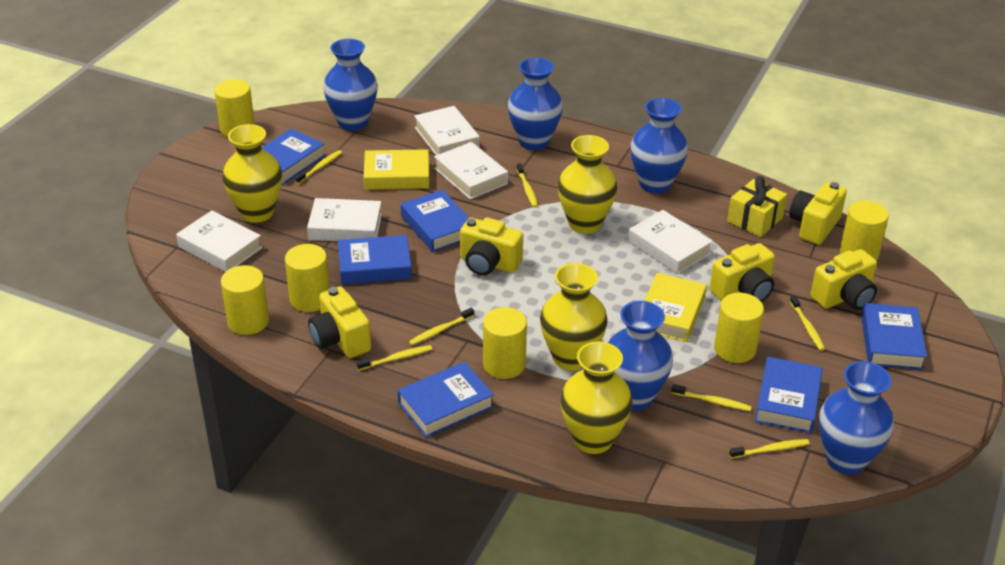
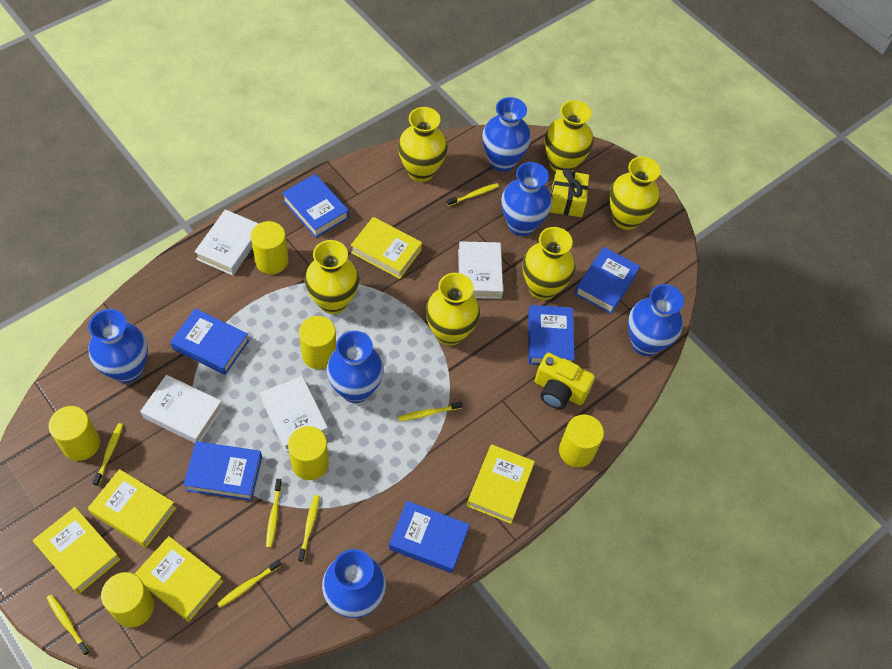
blue vase: [323,39,378,130] [508,57,563,150] [608,301,673,411] [630,98,688,194] [819,361,894,474] = 5 -> [88,309,148,383] [322,549,386,618] [326,331,384,403] [482,97,531,172] [501,162,552,236] [628,284,684,356] = 6
white book: [176,210,262,272] [307,198,382,241] [414,106,480,155] [434,142,508,200] [628,210,713,274] = 5 -> [140,375,223,443] [194,209,259,275] [260,376,328,452] [458,241,503,299] = 4
yellow book: [364,149,429,190] [644,273,707,342] = 2 -> [33,507,120,594] [88,469,176,548] [135,536,223,622] [351,217,422,279] [467,444,535,524] = 5
yellow camera: [308,286,371,358] [460,217,523,276] [710,243,775,302] [789,182,847,245] [810,249,877,310] = 5 -> [535,353,595,409] = 1
yellow vase: [222,124,282,223] [540,263,608,371] [558,135,617,234] [560,342,633,454] = 4 -> [305,240,359,314] [398,107,448,182] [425,273,480,346] [523,227,575,300] [545,100,593,172] [609,156,660,230] = 6

